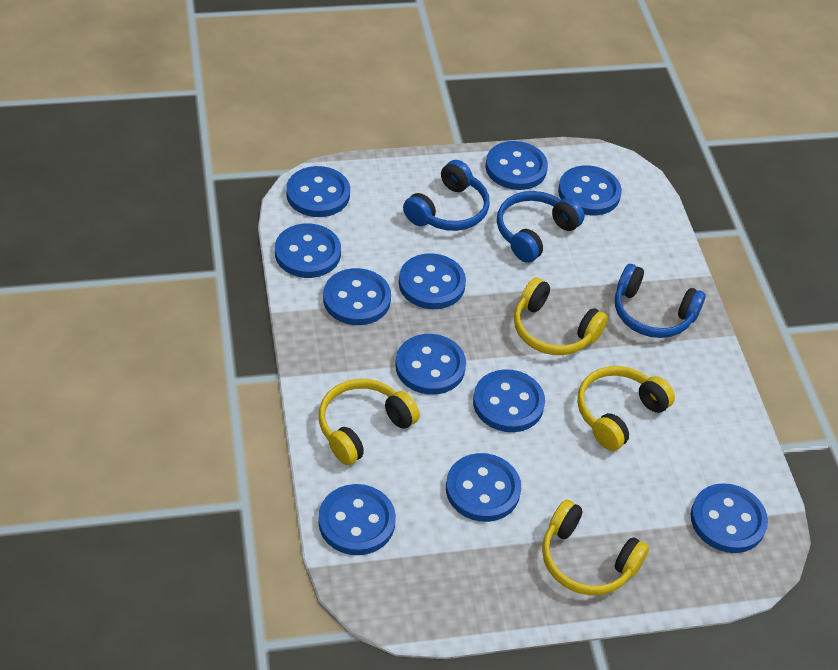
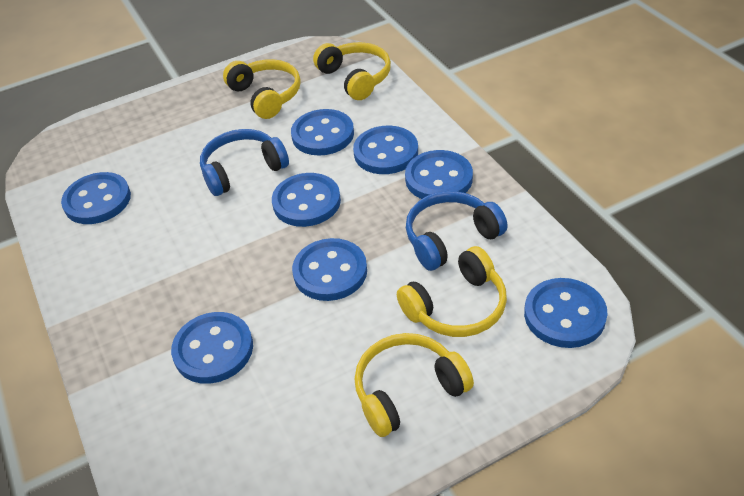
blue button: [275,223,341,278] [286,166,350,217] [318,484,396,555] [323,268,391,325] [395,334,466,395] [399,253,466,309] [446,453,521,522] [473,369,545,432] [486,141,548,190] [558,165,622,215] [691,483,768,553] = 11 -> [61,172,131,224] [171,312,253,384] [272,173,341,227] [291,109,354,156] [292,238,367,301] [353,126,418,174] [405,150,473,199] [524,278,608,348] = 8
blue headphones: [403,160,490,231] [497,191,584,263] [615,264,705,338] = 3 -> [200,129,289,196] [406,191,508,271] = 2

